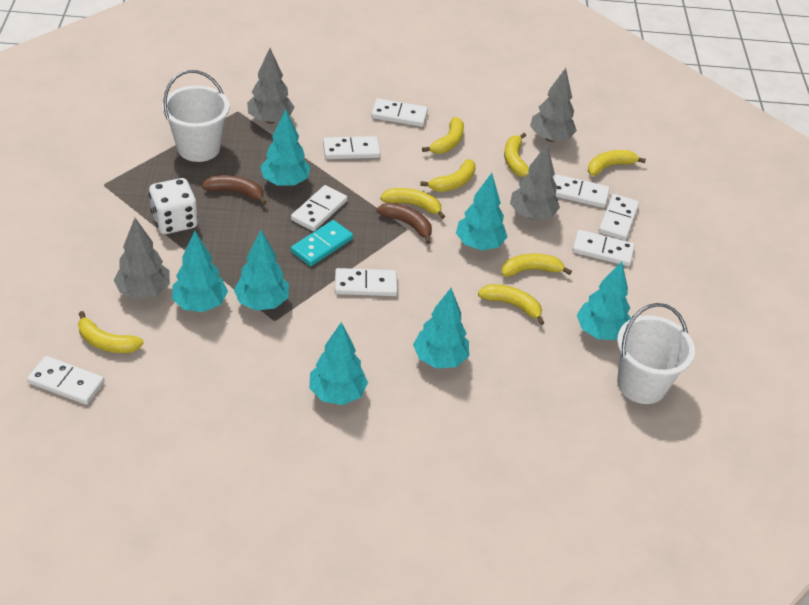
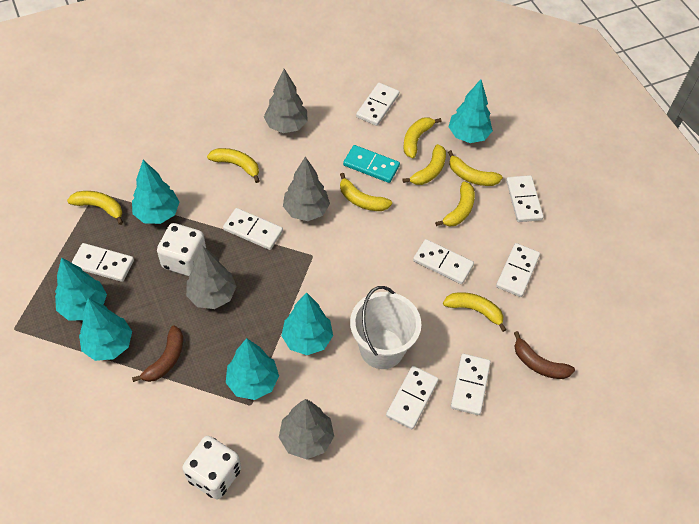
turquoise tree: [172,231,228,312] [234,230,289,311] [260,109,310,186] [309,322,368,405] [413,288,469,368] [456,173,507,250] [577,261,631,340] = 7 -> [55,257,107,321] [79,298,132,361] [132,160,180,224] [226,338,279,400] [281,292,333,355] [449,79,493,143] = 6
white bucket: [162,70,230,162] [617,303,695,404] = 2 -> [350,286,421,369] = 1
white dice: [149,178,198,234] = 1 -> [157,223,206,276] [182,436,241,500] = 2

